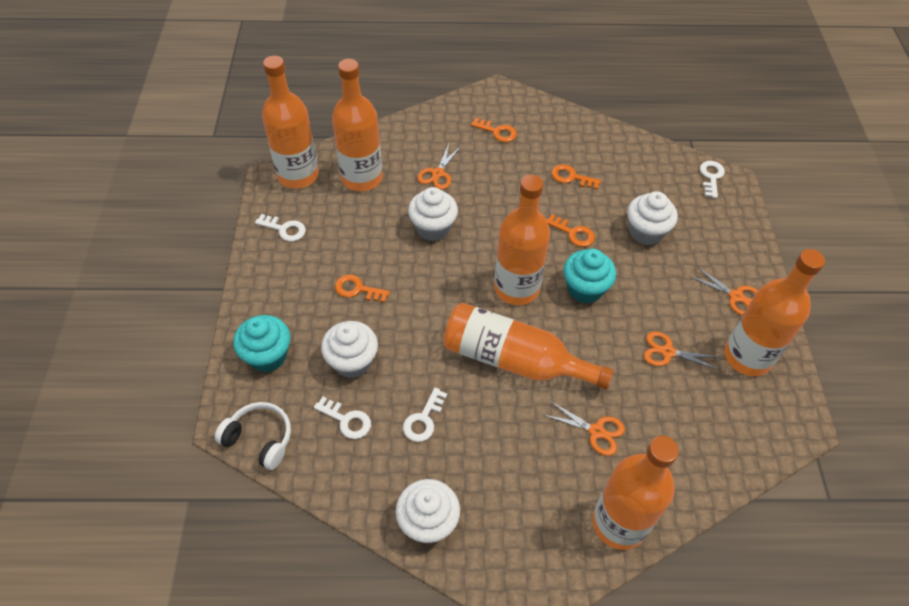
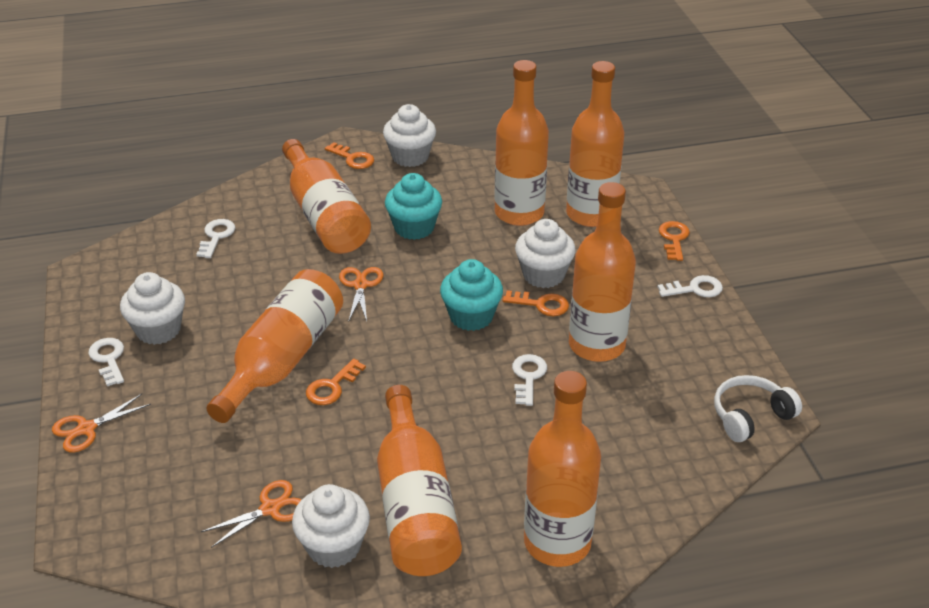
orange bottle: [262,56,319,189] [332,59,383,191] [443,303,614,390] [494,175,550,305] [592,436,679,550] [724,249,825,376] = 6 -> [206,269,343,423] [282,139,371,254] [377,385,462,576] [494,60,549,226] [524,371,601,567] [566,61,624,227] [569,182,636,362] = 7
orange scissors: [417,144,461,190] [544,401,625,456] [644,331,720,370] [689,266,758,315] = 4 -> [52,394,151,453] [201,480,301,548] [339,267,383,322] = 3

